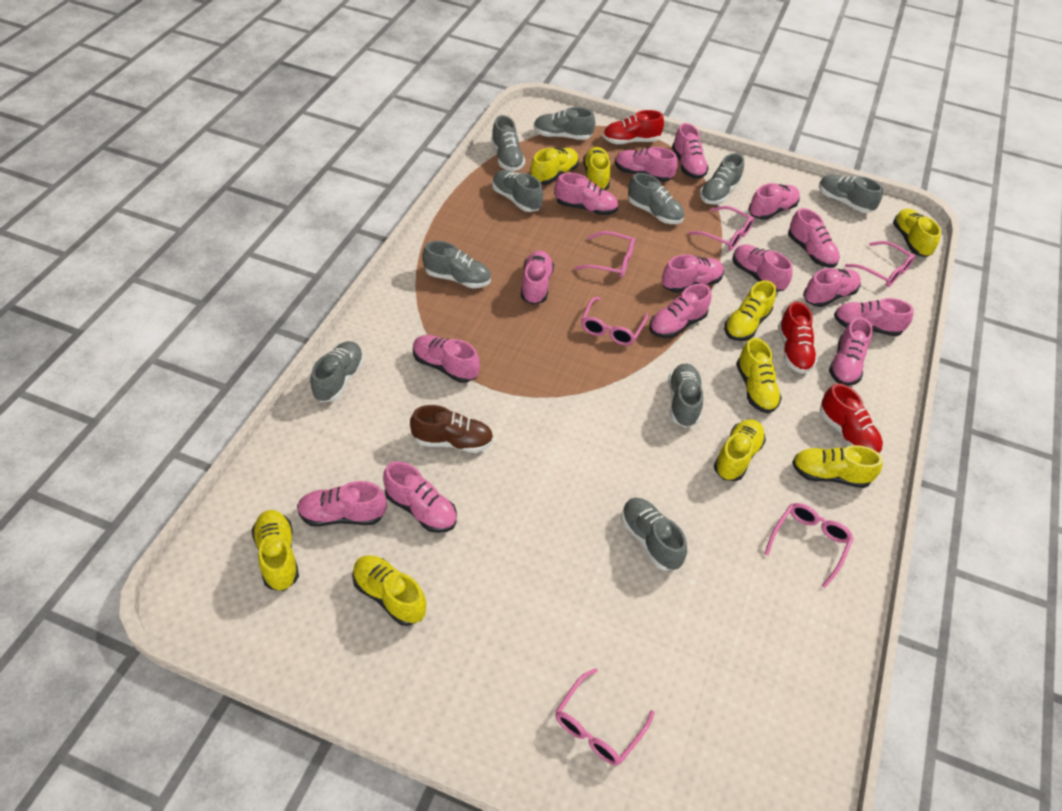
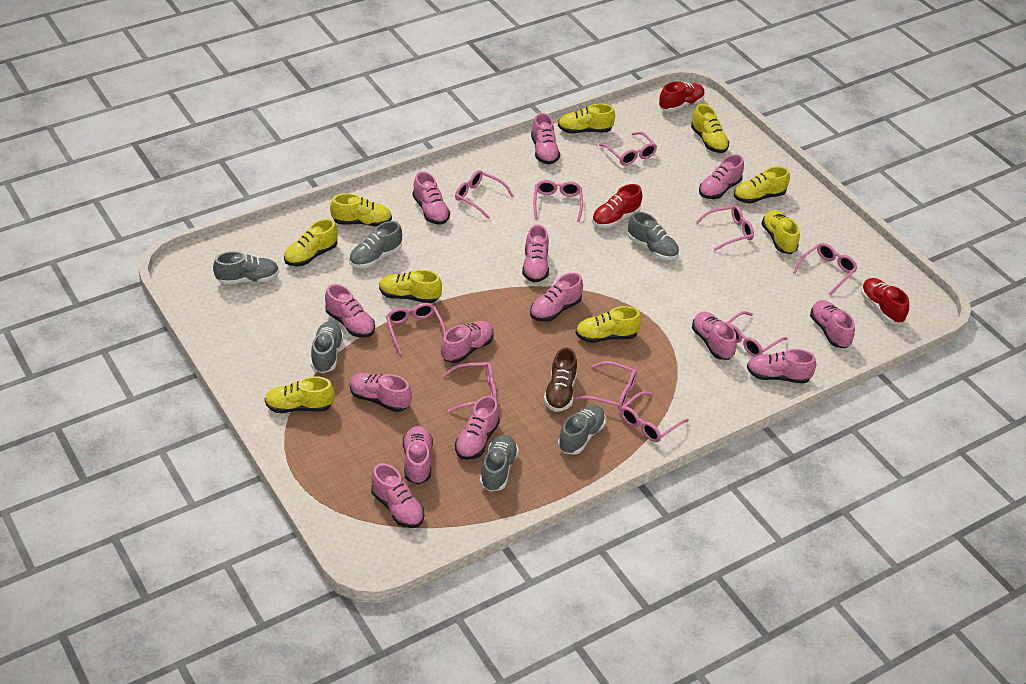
grey shoe: [310,341,364,402] [422,241,491,288] [491,115,525,172] [492,170,543,212] [534,107,595,140] [621,497,687,571] [628,173,684,224] [668,364,703,428] [700,153,744,204] [819,175,883,213] = 10 -> [213,251,279,285] [311,321,344,373] [349,221,402,268] [480,435,519,492] [558,405,606,455] [628,212,679,260] = 6
pink glasses: [555,668,655,765] [575,231,635,278] [581,297,648,346] [688,206,754,251] [764,503,854,588] [845,241,915,287] = 6 -> [386,303,446,355] [443,362,497,412] [455,170,514,219] [533,180,583,222] [575,361,637,410] [599,132,657,166] [620,391,689,442] [695,205,754,251] [726,311,788,357] [793,243,857,295] = 10
pink shoe: [297,481,387,527] [383,461,457,533] [413,335,480,383] [521,251,554,305] [555,173,618,215] [615,147,678,182] [649,284,712,338] [662,254,724,293] [672,123,709,179] [733,244,793,292] [748,183,800,220] [788,208,840,268] [803,268,861,307] [829,317,873,386] [834,298,914,336] = 15 -> [325,284,375,338] [350,373,412,412] [371,463,424,528] [403,426,433,484] [413,171,450,225] [441,321,493,363] [455,395,500,460] [522,225,549,282] [530,273,583,322] [531,113,560,164] [692,312,737,360] [699,154,744,199] [747,349,816,384] [810,300,855,348] = 14

